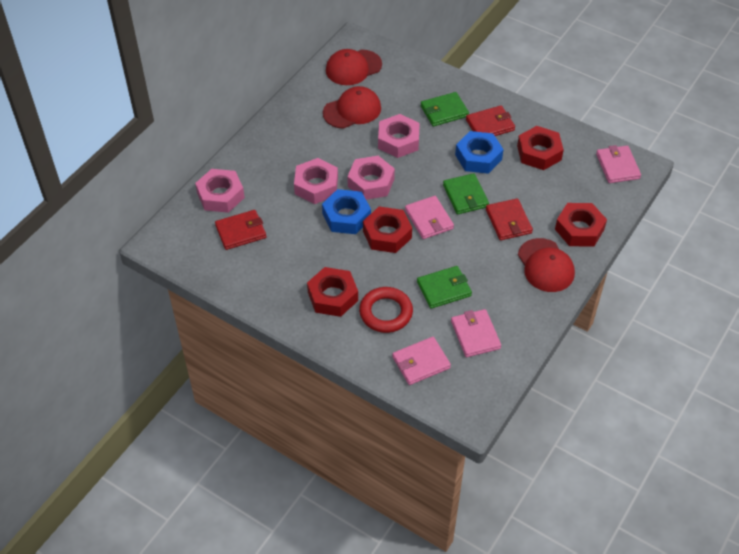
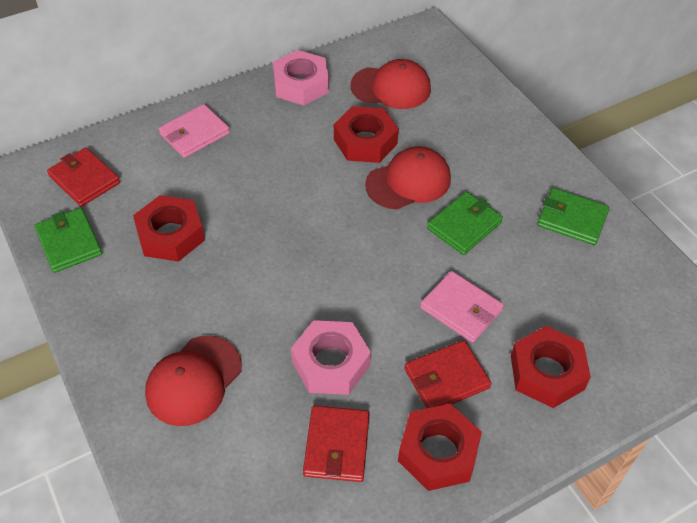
blue nut: [322,189,371,234] [455,131,504,174] = 2 -> none = 0
pink nut: [195,169,245,213] [294,158,338,204] [347,156,395,200] [378,114,420,158] = 4 -> [273,50,329,105] [291,320,371,395] = 2
pink wallet: [392,337,451,385] [405,196,454,239] [451,309,501,357] [596,145,641,183] = 4 -> [159,104,230,158] [420,271,504,343] = 2
red ring: [359,287,413,333] = 1 -> none = 0

